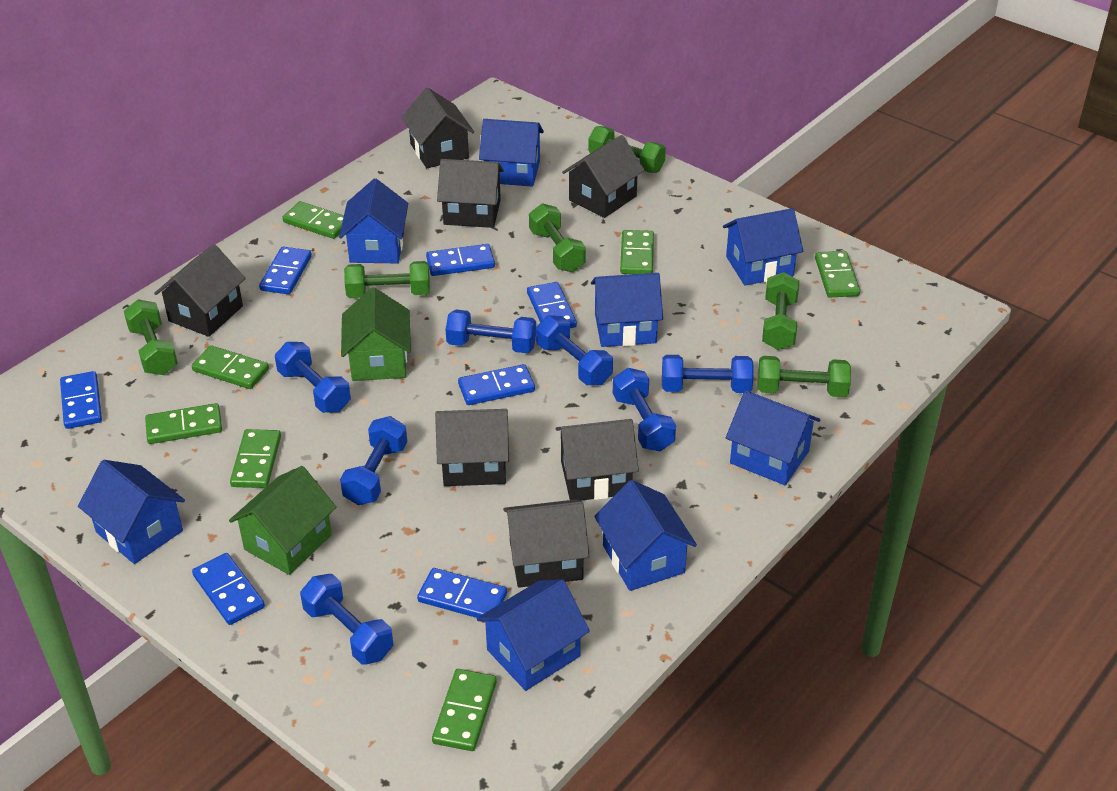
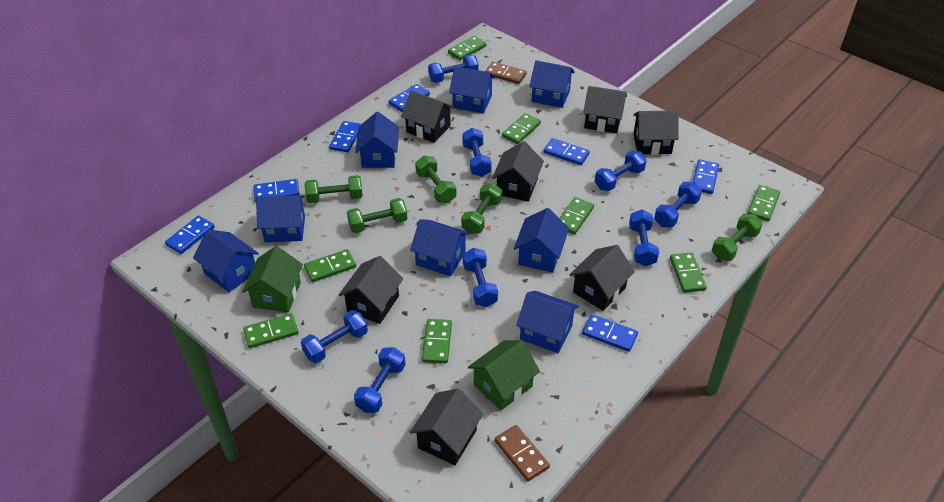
blue dumbbell: [275,342,351,413] [300,574,394,665] [340,416,407,505] [446,309,536,353] [536,315,613,385] [613,368,676,451] [662,355,754,393] = 7 -> [301,310,368,363] [354,347,406,413] [428,55,479,83] [462,128,492,177] [463,248,498,307] [595,151,647,191] [629,210,659,266] [654,182,702,228] = 8
brown domino: none = 0 -> [485,62,527,84] [495,425,550,481] = 2
green domino: [145,403,222,444] [192,345,269,389] [230,429,281,488] [282,201,344,239] [432,669,497,751] [620,230,654,274] [815,251,860,298] = 7 -> [243,313,299,348] [304,249,356,282] [422,319,452,364] [448,36,486,60] [502,113,541,144] [560,197,594,235] [670,252,707,293] [748,185,780,221] = 8
green dumbbell: [124,300,178,375] [344,261,430,298] [529,203,586,272] [588,126,666,173] [757,356,851,397] [762,272,799,350] = 6 -> [305,175,363,203] [347,198,408,233] [415,156,456,203] [461,183,502,234] [712,214,762,261] = 5

